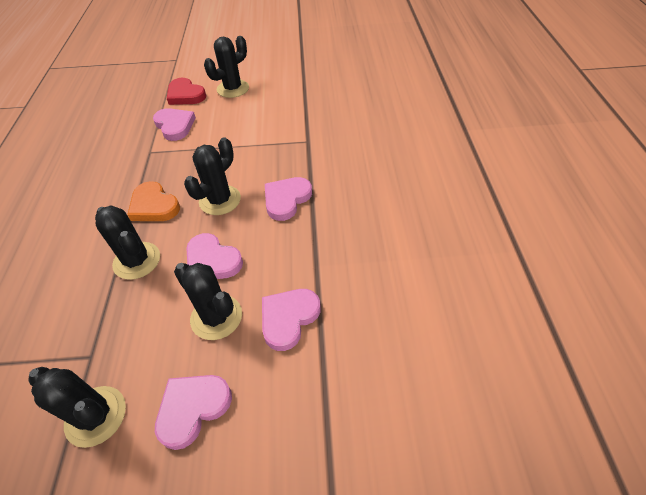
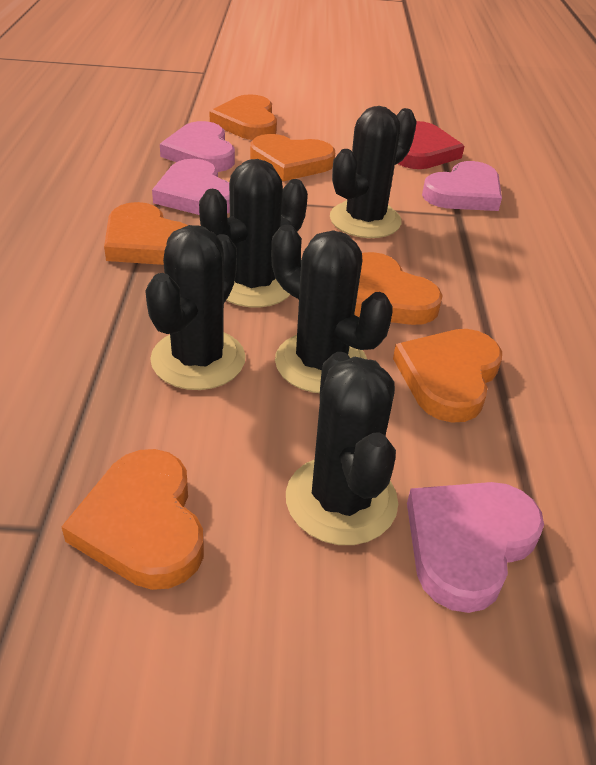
orange heart: [127,181,180,221] = 1 -> [61,449,204,590] [104,202,188,265] [209,94,277,140] [250,134,335,181] [354,252,443,325] [393,329,502,423] = 6
pink heart: [153,108,196,141] [155,375,232,450] [186,233,243,279] [262,289,320,351] [265,177,312,221] = 5 -> [152,159,230,215] [160,121,235,172] [407,482,544,613] [422,161,502,211] = 4

